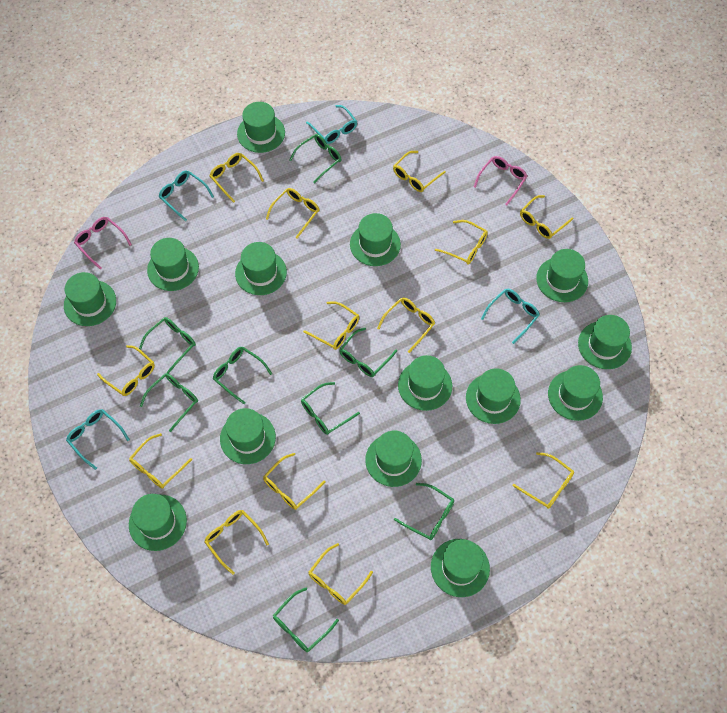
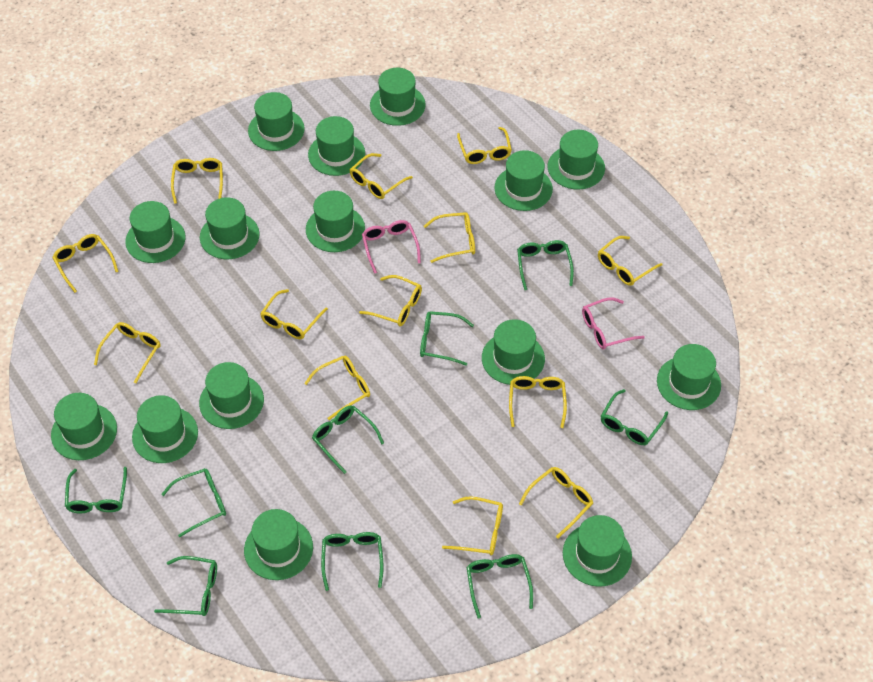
green glasses: [139,317,196,374] [140,373,198,432] [213,347,272,404] [273,588,339,652] [289,134,341,184] [301,382,360,435] [339,328,397,377] [394,483,454,540] = 8 -> [65,467,127,513] [154,556,217,616] [161,468,226,537] [312,406,384,474] [321,532,384,591] [420,311,474,366] [466,554,533,618] [517,240,574,290] [601,389,668,445] = 9
green hat: [64,272,116,326] [129,494,187,551] [147,238,199,291] [220,408,276,464] [235,242,287,295] [237,102,285,153] [350,213,401,266] [365,431,422,487] [398,355,452,411] [431,539,490,597] [466,368,521,424] [536,249,588,302] [548,365,603,421] [578,315,632,369] = 14 -> [51,393,117,460] [125,201,186,263] [132,395,198,463] [199,362,264,429] [200,197,260,259] [244,509,313,580] [248,92,305,151] [306,191,365,252] [308,116,365,176] [370,68,426,126] [482,319,545,385] [494,150,553,211] [548,130,605,189] [563,515,632,587] [657,344,721,410] = 15
turquoise glasses: [66,409,130,470] [159,171,214,221] [306,105,357,144] [481,289,540,344] = 4 -> none = 0

